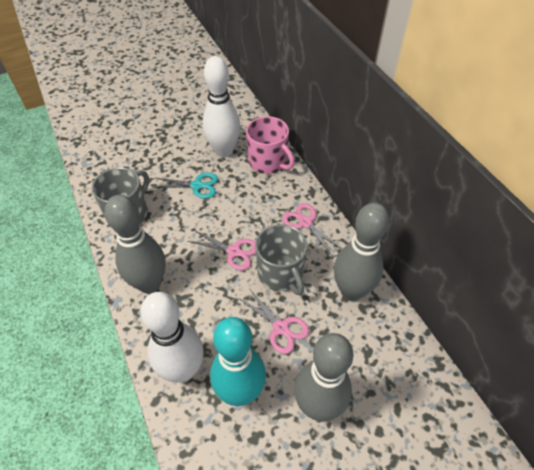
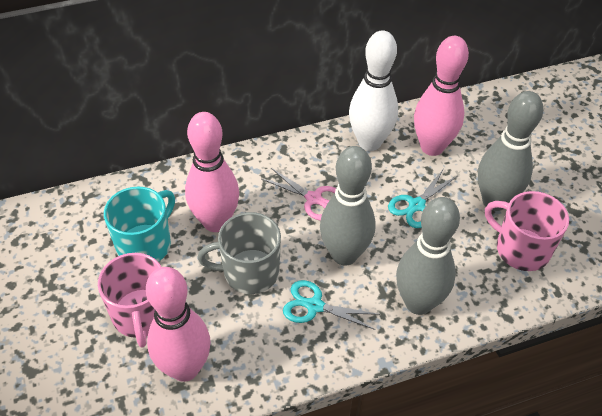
grey mug: [92,167,149,224] [255,224,308,296] = 2 -> [198,212,281,294] = 1
pink bowling pin: none = 0 -> [146,267,211,382] [185,112,239,232] [414,36,469,156] = 3
pink mug: [246,116,295,174] = 1 -> [98,253,161,348] [485,191,569,271] = 2
pink scissors: [188,230,256,270] [238,288,309,354] [282,203,343,256] = 3 -> [262,168,336,221] = 1
turquoise bowling pin: [210,317,266,406] = 1 -> none = 0
turquoise mug: none = 0 -> [104,187,175,262] = 1
turquoise scissors: [152,173,218,198] = 1 -> [283,280,380,330] [388,169,457,228] = 2
white bowling pin: [140,292,203,382] [203,56,241,158] = 2 -> [349,30,398,151] = 1

